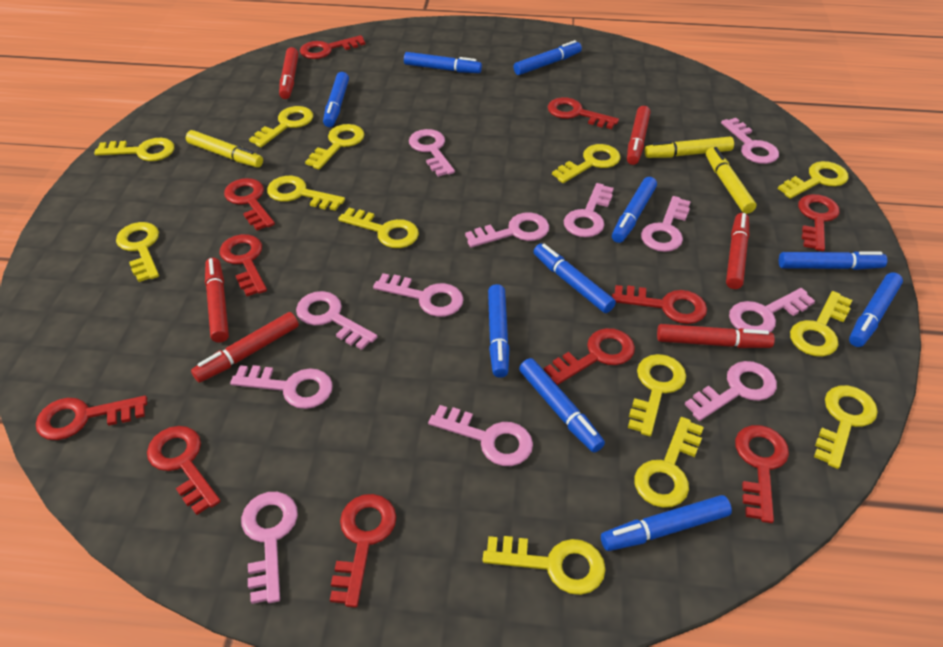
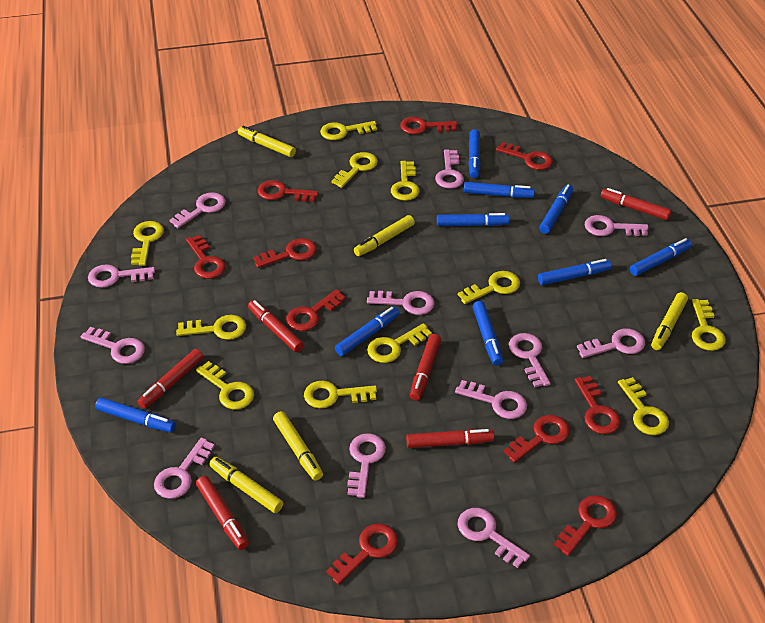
blue marker: [323,72,349,127] [404,52,482,73] [488,284,509,378] [513,40,582,75] [519,358,605,453] [534,243,616,313] [601,495,732,551] [612,177,657,243] [779,251,887,270] [849,272,903,347] = 10 -> [95,397,176,433] [335,306,399,356] [437,213,510,226] [464,182,535,198] [468,129,481,178] [473,301,503,366] [538,259,611,285] [539,184,573,234] [630,238,692,276] = 9
red key: [36,396,147,440] [147,426,221,515] [219,234,267,296] [224,178,275,230] [300,35,366,59] [330,494,396,608] [544,328,635,385] [548,97,619,129] [612,285,707,324] [735,425,789,523] [798,194,840,251] = 11 -> [186,235,226,279] [253,238,317,268] [258,180,318,202] [286,289,346,331] [326,523,398,585] [400,117,457,134] [496,142,553,170] [503,415,570,463] [554,495,617,556] [575,376,621,434] = 10
yellow key: [94,138,174,161] [116,222,159,282] [249,106,313,147] [267,176,345,211] [305,124,364,170] [338,208,419,248] [482,536,606,595] [552,144,620,183] [628,354,686,436] [634,417,704,508] [778,161,849,199] [790,291,852,357] [814,385,878,469] = 13 -> [131,221,164,266] [176,315,246,340] [196,361,254,409] [304,380,377,408] [320,121,377,140] [331,152,378,188] [367,323,432,363] [391,161,420,201] [458,271,520,304] [618,377,669,435] [692,299,726,351] = 11
yellow marker: [186,130,263,167] [645,137,734,158] [706,147,756,214] = 3 -> [209,457,283,513] [238,126,296,157] [273,411,323,481] [354,215,415,256] [651,292,688,350] = 5

